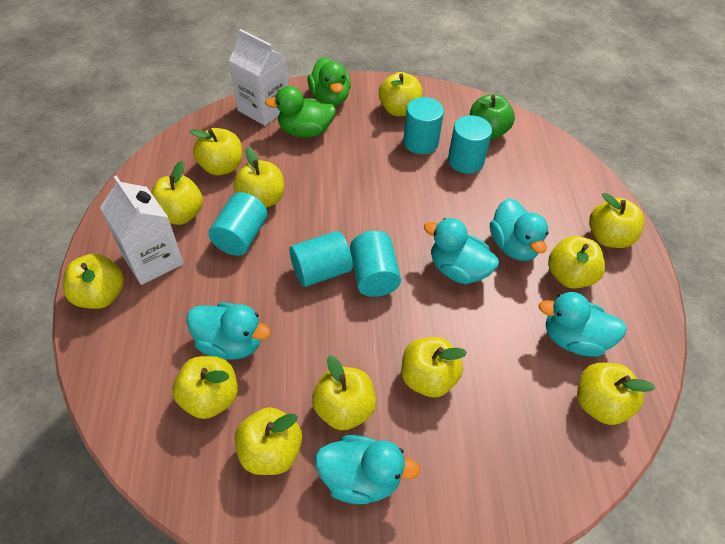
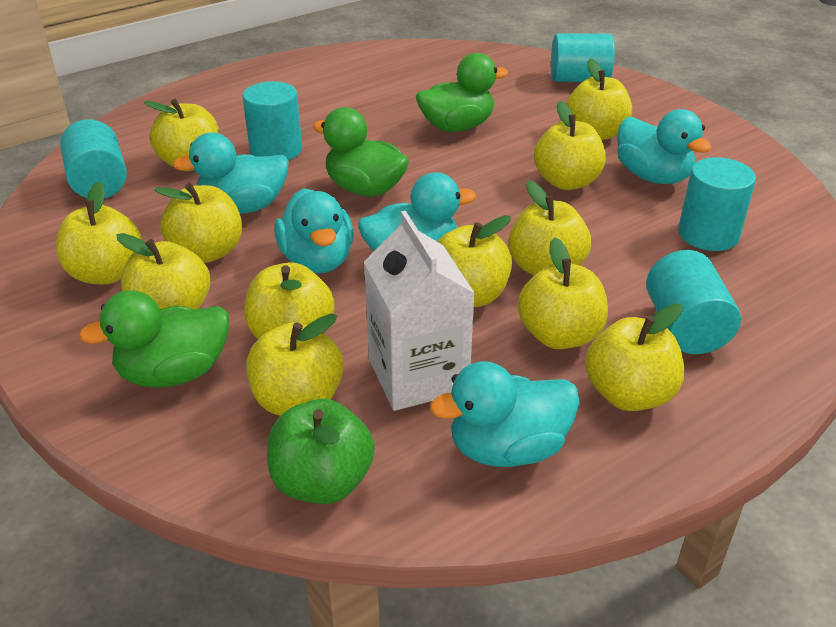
green duck: [265,86,336,138] [307,57,351,106] = 2 -> [79,290,229,388] [312,107,409,197] [416,53,508,132] = 3
white carton: [100,176,184,285] [229,29,288,126] = 2 -> [364,211,475,411] = 1

